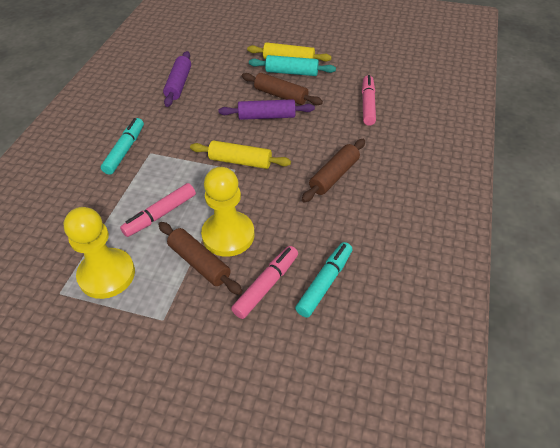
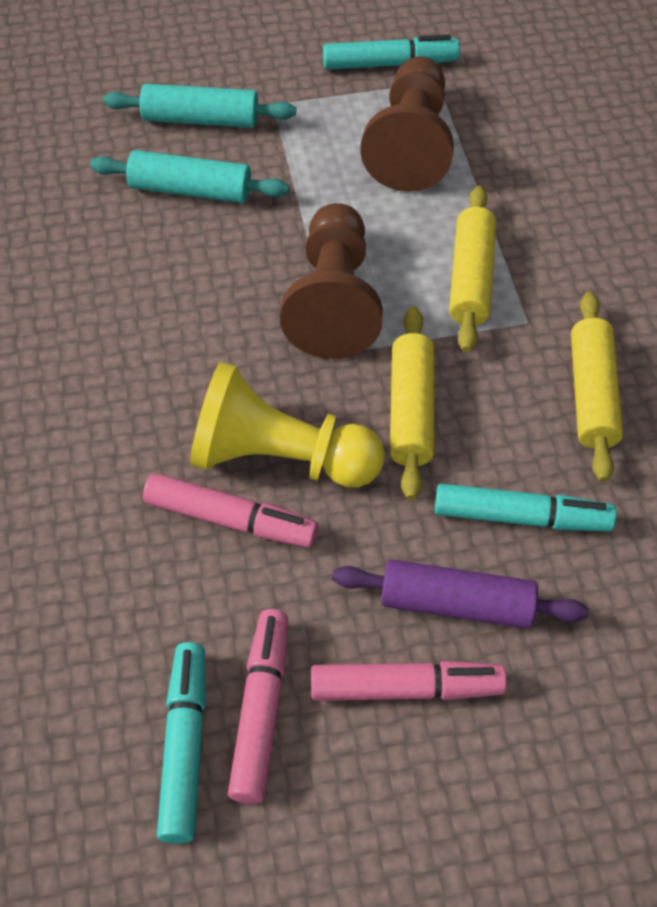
brown pawn: none = 0 -> [280,203,383,359] [360,57,454,192] = 2
brown rolling pin: [158,222,242,295] [242,73,323,105] [302,139,365,202] = 3 -> none = 0
purple rolling pin: [163,51,191,107] [219,99,315,120] = 2 -> [332,559,589,629] = 1
turquoise marker: [101,118,144,175] [295,242,353,318] = 2 -> [157,642,206,844] [323,35,460,70] [435,484,617,531] = 3
turquoise rolling pin: [249,55,336,76] = 1 -> [90,150,289,203] [103,84,296,128] = 2
yellow pawn: [64,207,135,299] [201,167,255,257] = 2 -> [190,362,385,487] = 1
yellow rolling pin: [190,140,291,169] [247,42,332,62] = 2 -> [390,307,434,500] [449,186,496,352] [571,292,623,482] = 3

